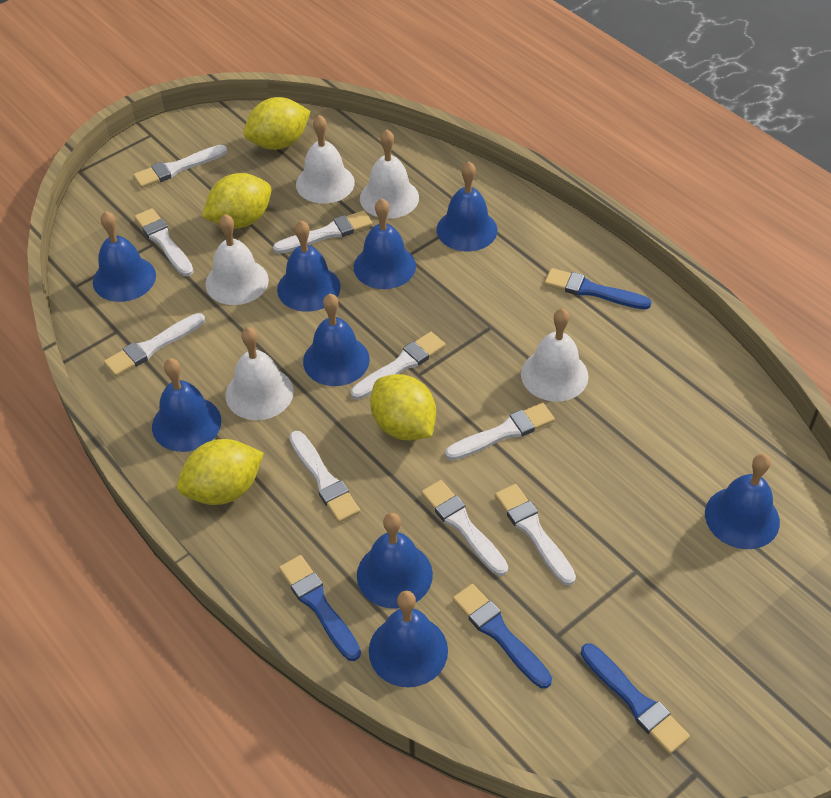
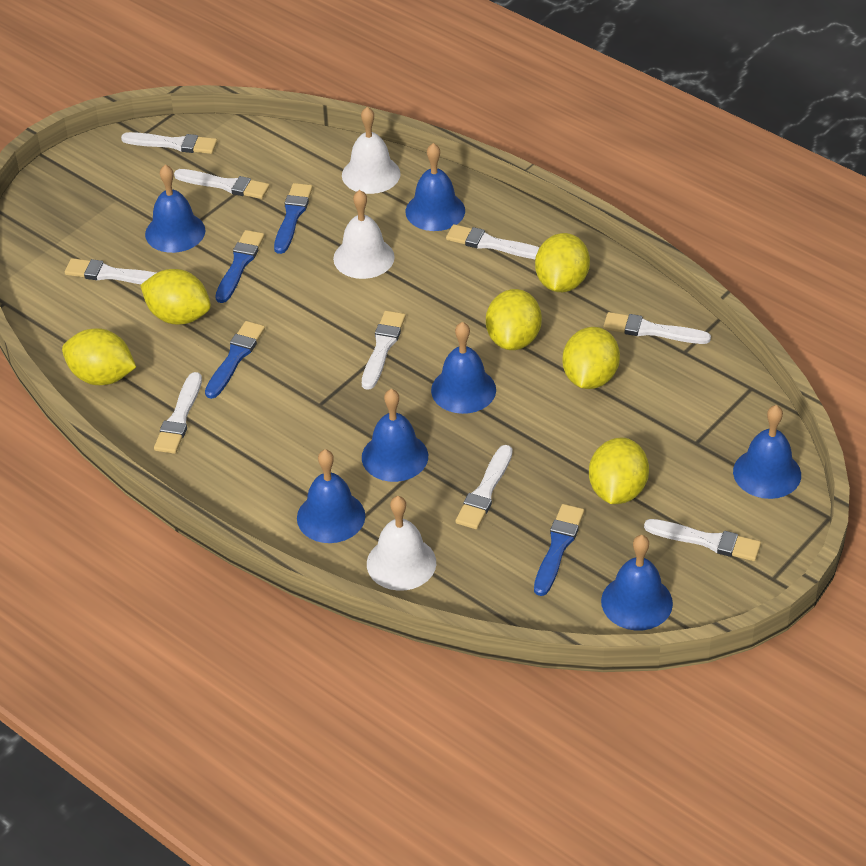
blue bell: [93,211,156,302] [152,358,221,452] [277,220,341,312] [303,294,370,386] [354,198,416,289] [357,513,433,609] [369,591,448,687] [437,161,497,251] [705,454,780,549] = 9 -> [145,165,206,253] [297,449,365,543] [362,389,428,482] [405,143,465,231] [431,322,496,414] [601,535,673,630] [733,405,801,499] = 7
white bell: [206,214,269,305] [226,327,293,420] [296,115,355,204] [360,129,419,218] [521,308,589,402] = 5 -> [333,190,395,279] [342,107,401,194] [367,496,436,591] = 3
yellow lemon: [177,439,264,505] [202,173,271,228] [244,97,311,150] [370,374,436,440] = 4 -> [62,328,136,385] [140,269,211,325] [486,289,542,350] [535,233,590,292] [562,327,620,389] [589,437,649,504] = 6

